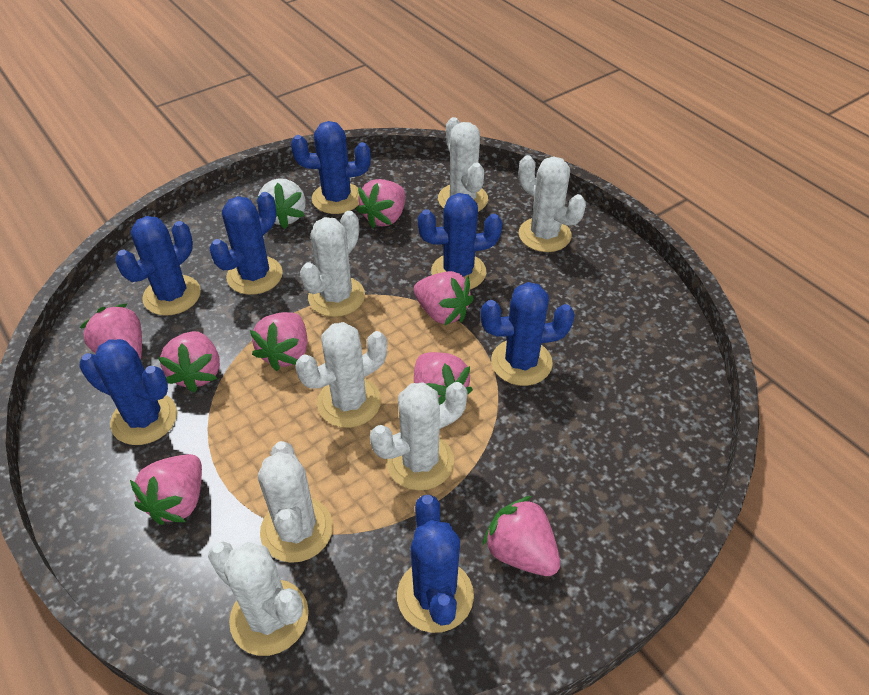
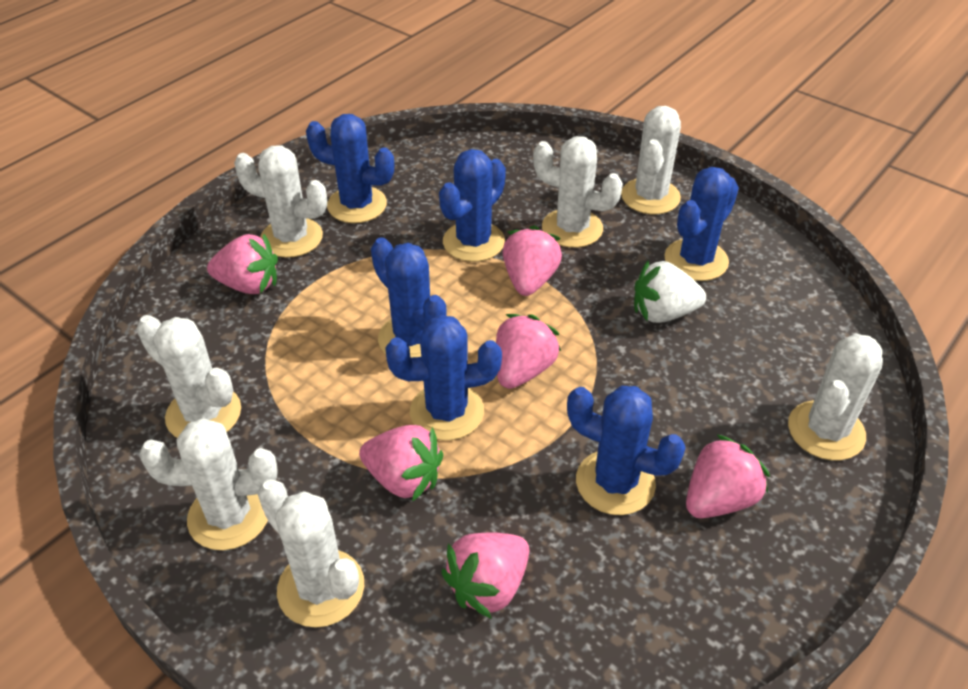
blue cactus: [79,339,177,445] [115,216,201,316] [209,192,283,295] [291,121,371,214] [397,495,474,633] [418,193,502,290] [481,282,575,386] = 7 -> [306,114,394,223] [371,237,447,357] [385,315,502,440] [439,149,506,262] [567,386,686,515] [664,167,739,281] = 6
pink strawberry: [79,303,142,359] [130,454,202,525] [158,331,220,392] [250,312,307,371] [356,179,405,228] [414,271,474,326] [414,352,473,405] [482,496,560,576] = 8 -> [207,234,278,294] [359,425,443,502] [441,532,529,619] [496,314,561,389] [503,225,562,296] [686,434,770,518] = 6

